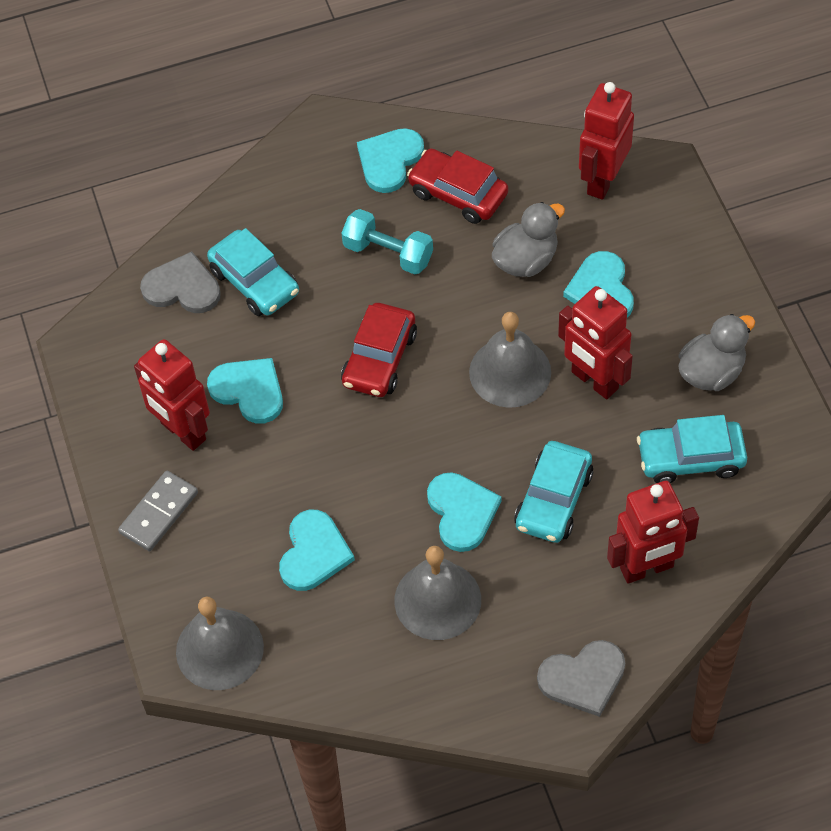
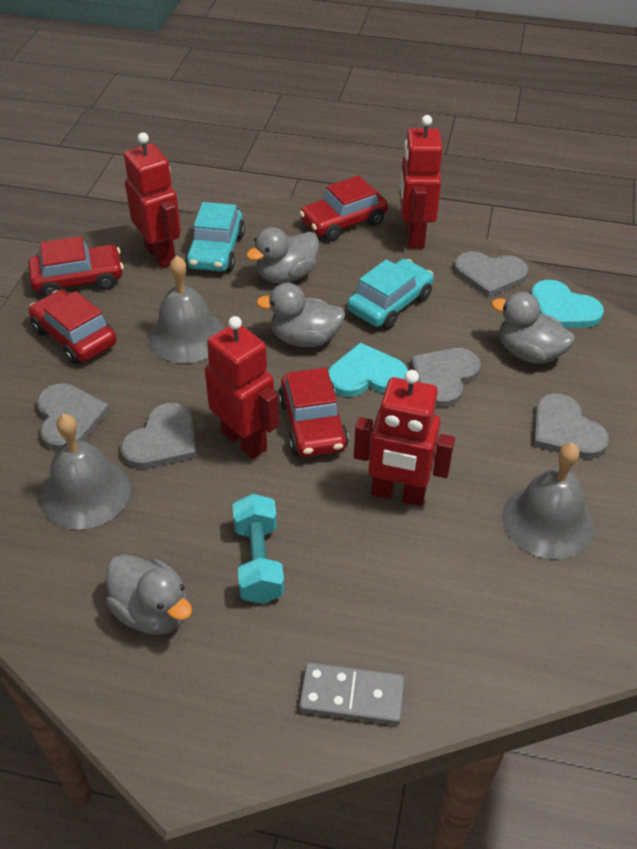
grey duck: [492,202,565,277] [678,314,755,391] = 2 -> [106,554,192,635] [246,227,319,283] [256,283,346,347] [491,292,575,364] = 4
grey heart: [140,252,221,313] [537,640,625,717] = 2 -> [37,383,110,451] [121,403,196,469] [410,348,481,407] [454,251,528,298] [534,393,609,459] = 5
red car: [341,303,417,397] [407,148,508,224] = 2 -> [28,236,124,297] [29,290,117,364] [278,367,349,457] [300,175,388,241] = 4
turquoise car: [207,228,299,316] [514,441,593,543] [637,415,747,483] = 3 -> [185,202,245,272] [347,259,434,329] = 2
turquoise heart: [207,358,283,424] [279,510,355,591] [357,128,424,193] [427,472,502,552] [563,251,634,318] = 5 -> [328,343,408,397] [531,280,604,328] = 2

